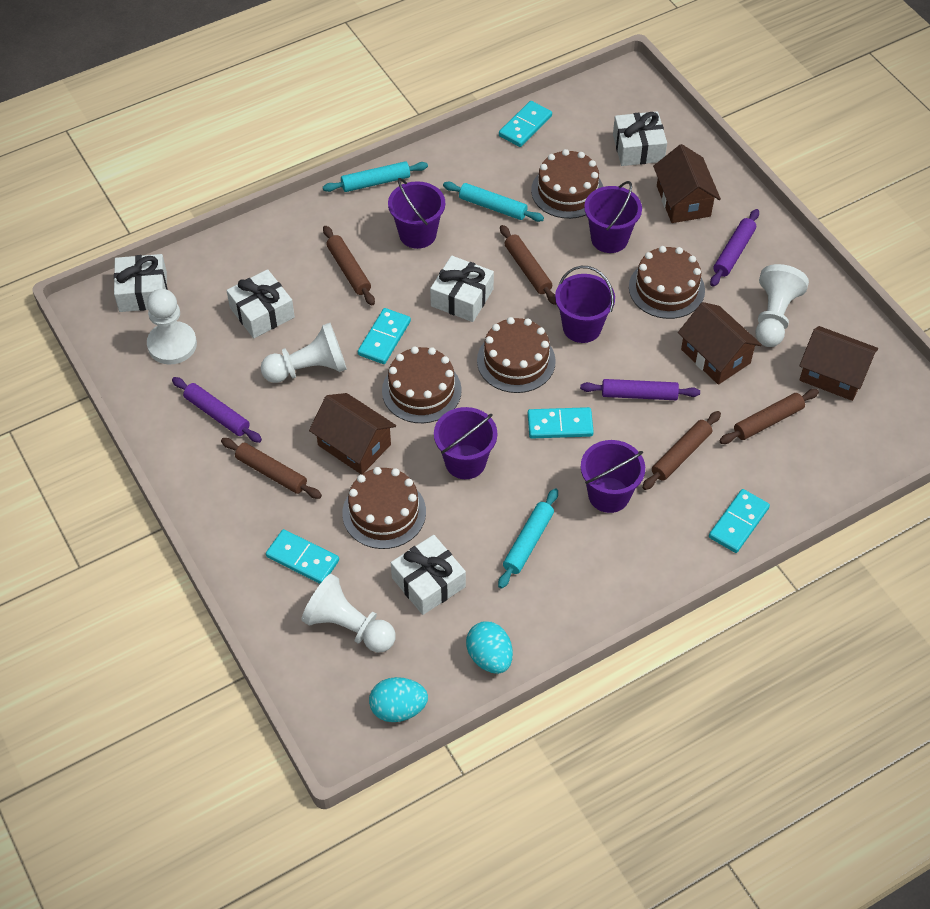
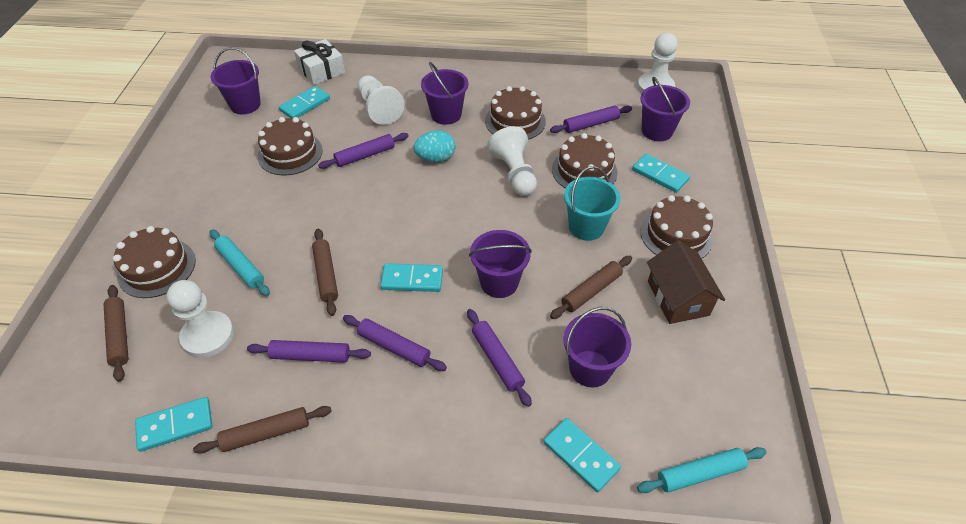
brown house: [309,393,396,475] [653,144,721,223] [678,302,762,385] [799,326,878,401] = 4 -> [647,240,725,324] = 1
brown rolling pin: [221,438,322,499] [323,226,375,305] [500,225,556,305] [642,411,721,490] [719,389,819,444] = 5 -> [104,285,129,382] [193,406,331,454] [312,228,338,316] [550,256,632,319] = 4
purple rolling pin: [172,377,262,443] [580,379,700,400] [710,209,759,287] = 3 -> [247,340,371,362] [318,133,408,169] [343,315,447,371] [467,309,532,407] [550,106,632,133] = 5
turquoise bucket: none = 0 -> [564,166,621,241] = 1
turquoise egg: [369,677,428,722] [466,621,513,674] = 2 -> [414,130,455,162] = 1
turquoise rolling pin: [323,161,428,192] [443,182,544,222] [498,488,558,589] = 3 -> [210,229,270,296] [637,447,767,493] = 2
white gift: [114,254,167,312] [227,269,295,338] [391,535,466,615] [430,256,494,322] [613,111,667,166] = 5 -> [294,39,345,85] = 1

